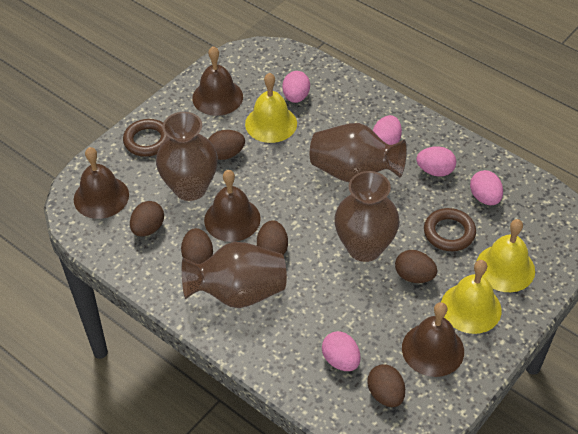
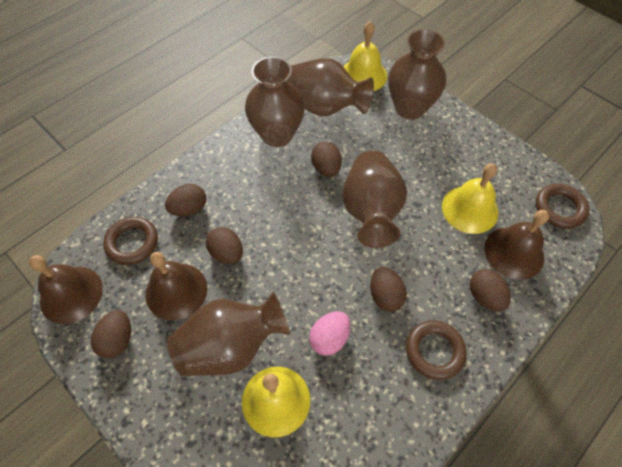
brown bell: [74,147,129,219] [192,46,243,116] [204,170,261,242] [402,302,464,377] = 4 -> [29,255,103,324] [145,252,207,321] [484,210,549,280] = 3
brown ring: [123,119,168,157] [424,208,476,251] = 2 -> [103,217,158,265] [406,320,467,380] [536,184,590,229] = 3
brown vase: [156,112,218,201] [182,242,287,308] [310,123,407,182] [334,171,400,262] = 4 -> [167,291,290,376] [245,56,305,147] [287,58,374,116] [342,151,407,248] [388,29,446,120] = 5
pink egg: [282,71,310,103] [322,331,361,371] [373,115,402,145] [416,146,456,177] [470,170,503,205] = 5 -> [309,311,350,356] = 1

